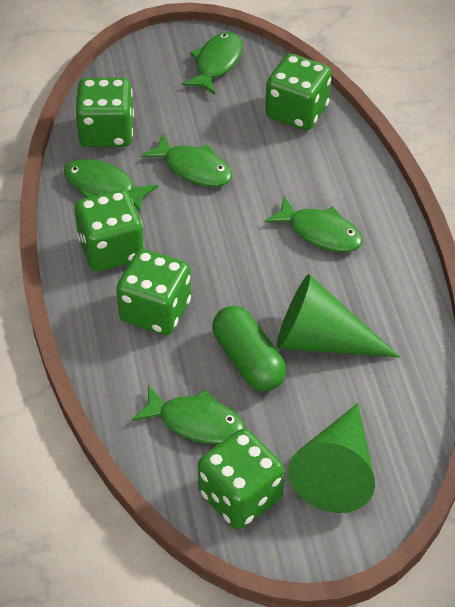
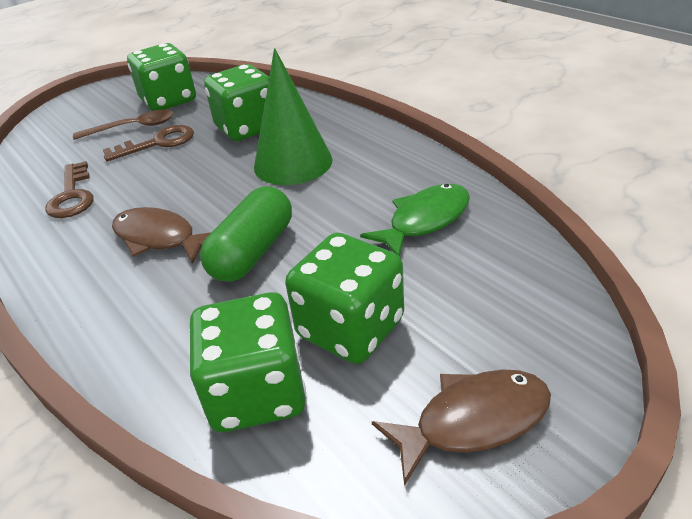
brown fish: none = 0 -> [112,207,211,264] [372,369,551,486] = 2
brown key: none = 0 -> [45,161,94,218] [103,125,194,162] = 2
brown spoon: none = 0 -> [73,109,174,140] = 1
green cone: [277,274,400,357] [288,403,375,513] = 2 -> [254,48,333,185] = 1
green dice: [75,78,134,147] [75,189,144,272] [116,249,191,335] [198,429,285,529] [266,53,332,130] = 5 -> [127,43,196,111] [189,292,306,432] [204,64,269,141] [285,233,404,364] = 4
green fish: [64,159,159,212] [132,385,245,444] [141,133,232,187] [182,32,243,95] [265,196,363,252] = 5 -> [360,184,470,257] = 1

